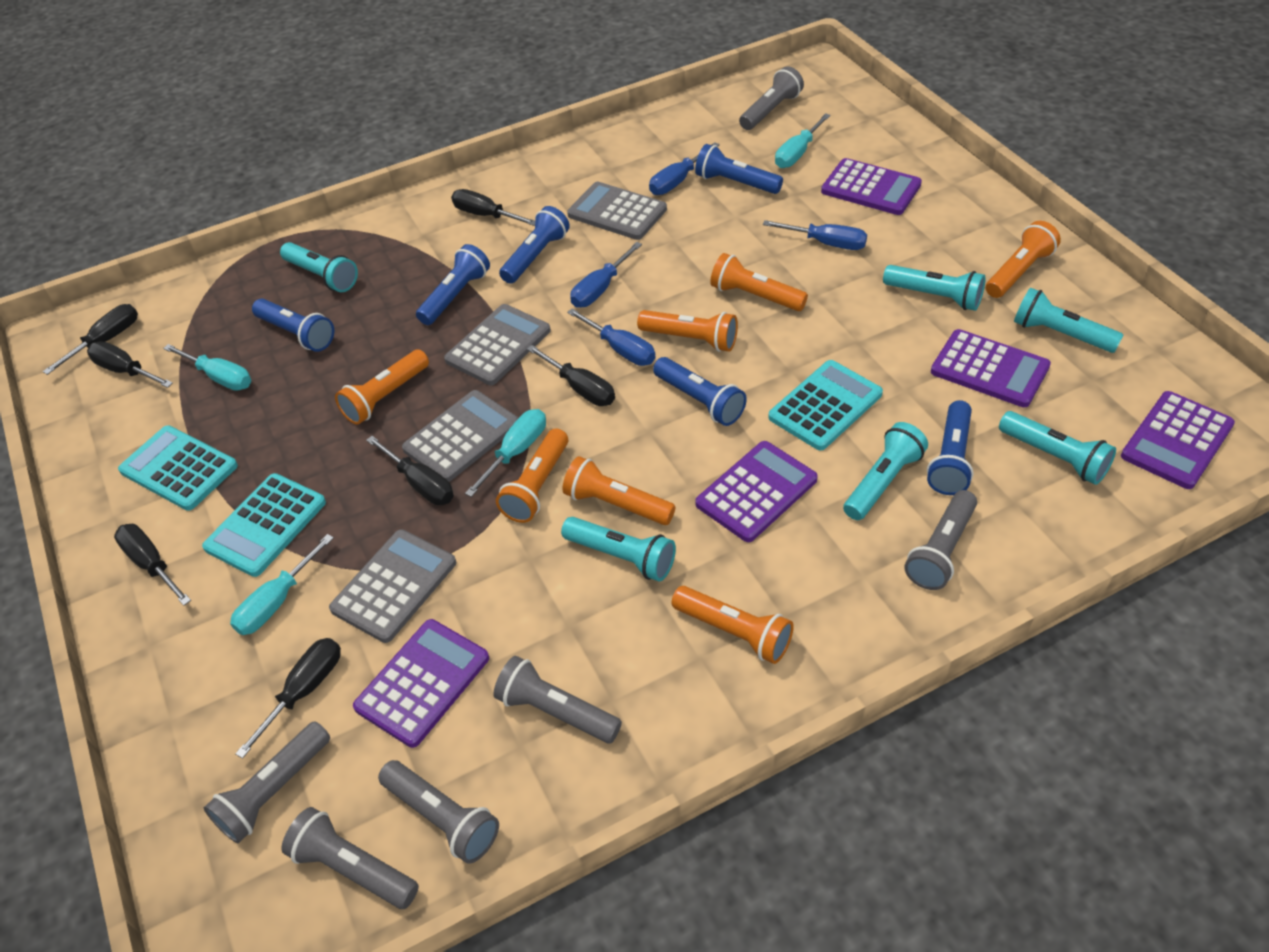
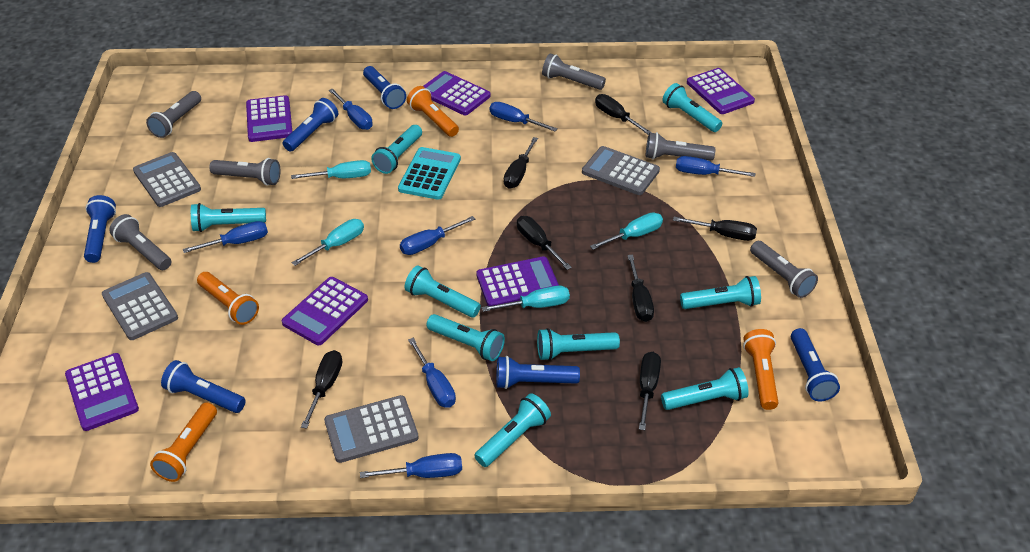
blue screwdriver: [567,308,656,366] [570,242,642,308] [649,142,720,195] [763,220,867,250] = 4 -> [183,221,268,253] [329,88,373,130] [360,453,462,478] [400,216,475,255] [408,338,456,408] [490,102,558,131] [676,156,755,177] = 7
orange flashlight: [335,349,429,425] [496,428,568,523] [563,456,676,525] [637,310,738,352] [672,586,794,664] [710,253,808,311] [986,221,1061,298] = 7 -> [150,402,217,482] [197,272,259,325] [407,86,459,137] [743,329,778,410] = 4
purple calculator: [353,619,489,748] [695,441,818,542] [821,158,922,215] [931,329,1051,407] [1121,391,1235,489] = 5 -> [65,353,139,431] [246,95,292,142] [282,277,368,345] [423,71,491,115] [476,256,559,306] [687,68,755,114] = 6
turquoise calculator: [118,425,238,511] [202,473,326,577] [768,360,883,450] = 3 -> [398,147,461,200] = 1
turquoise flashlight: [280,242,358,292] [561,517,676,582] [843,422,928,520] [883,265,986,311] [999,411,1116,485] [1014,287,1123,353] = 6 -> [191,203,266,232] [371,125,422,174] [405,265,481,318] [427,314,505,361] [474,393,551,467] [537,328,620,361] [661,367,749,410] [662,83,722,132] [680,276,761,309] = 9

